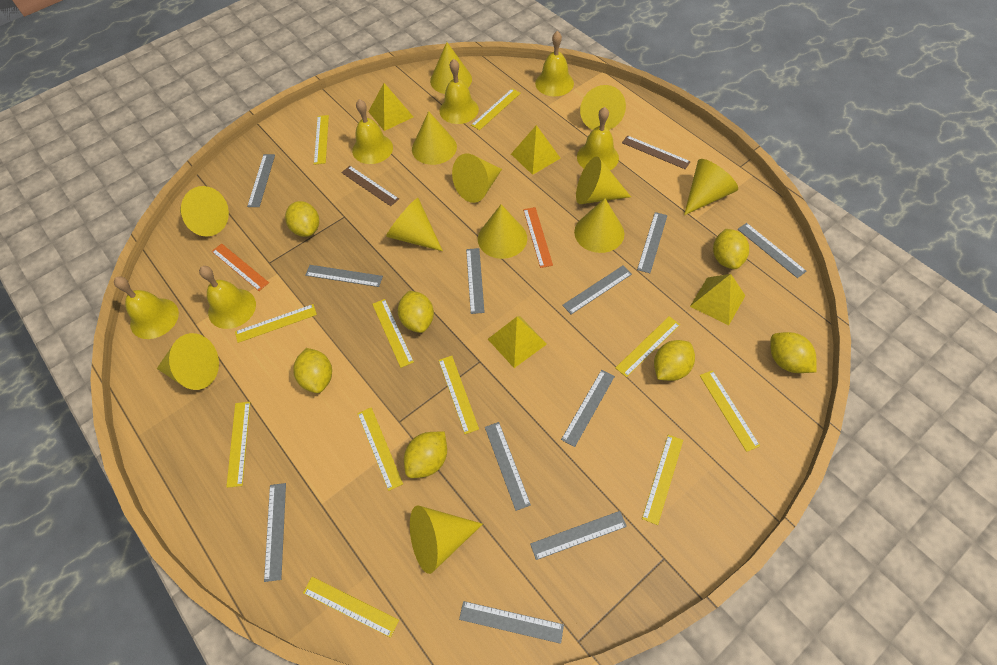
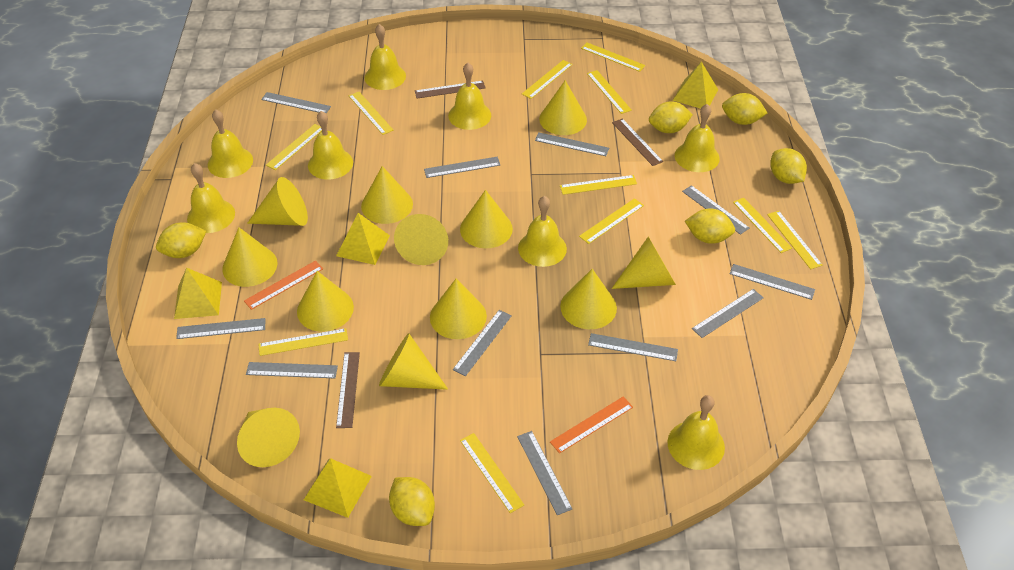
brown ruler: [341,166,399,206] [622,135,691,169] = 2 -> [336,352,360,428] [415,81,486,99] [612,118,663,166] = 3
yellow bell: [114,276,179,339] [199,266,256,329] [352,99,393,164] [439,59,479,124] [535,31,574,97] [577,107,619,170] = 6 -> [187,163,235,233] [208,109,253,178] [308,111,353,180] [365,24,406,90] [448,63,491,130] [518,196,567,267] [667,395,725,470] [675,104,720,172] = 8
yellow lemon: [285,201,319,237] [293,348,332,393] [398,291,434,333] [404,431,447,478] [654,340,695,381] [713,229,749,269] [770,332,817,373] = 7 -> [156,222,206,258] [389,477,435,526] [649,101,693,133] [685,208,735,244] [722,93,767,125] [770,148,807,184] = 6

